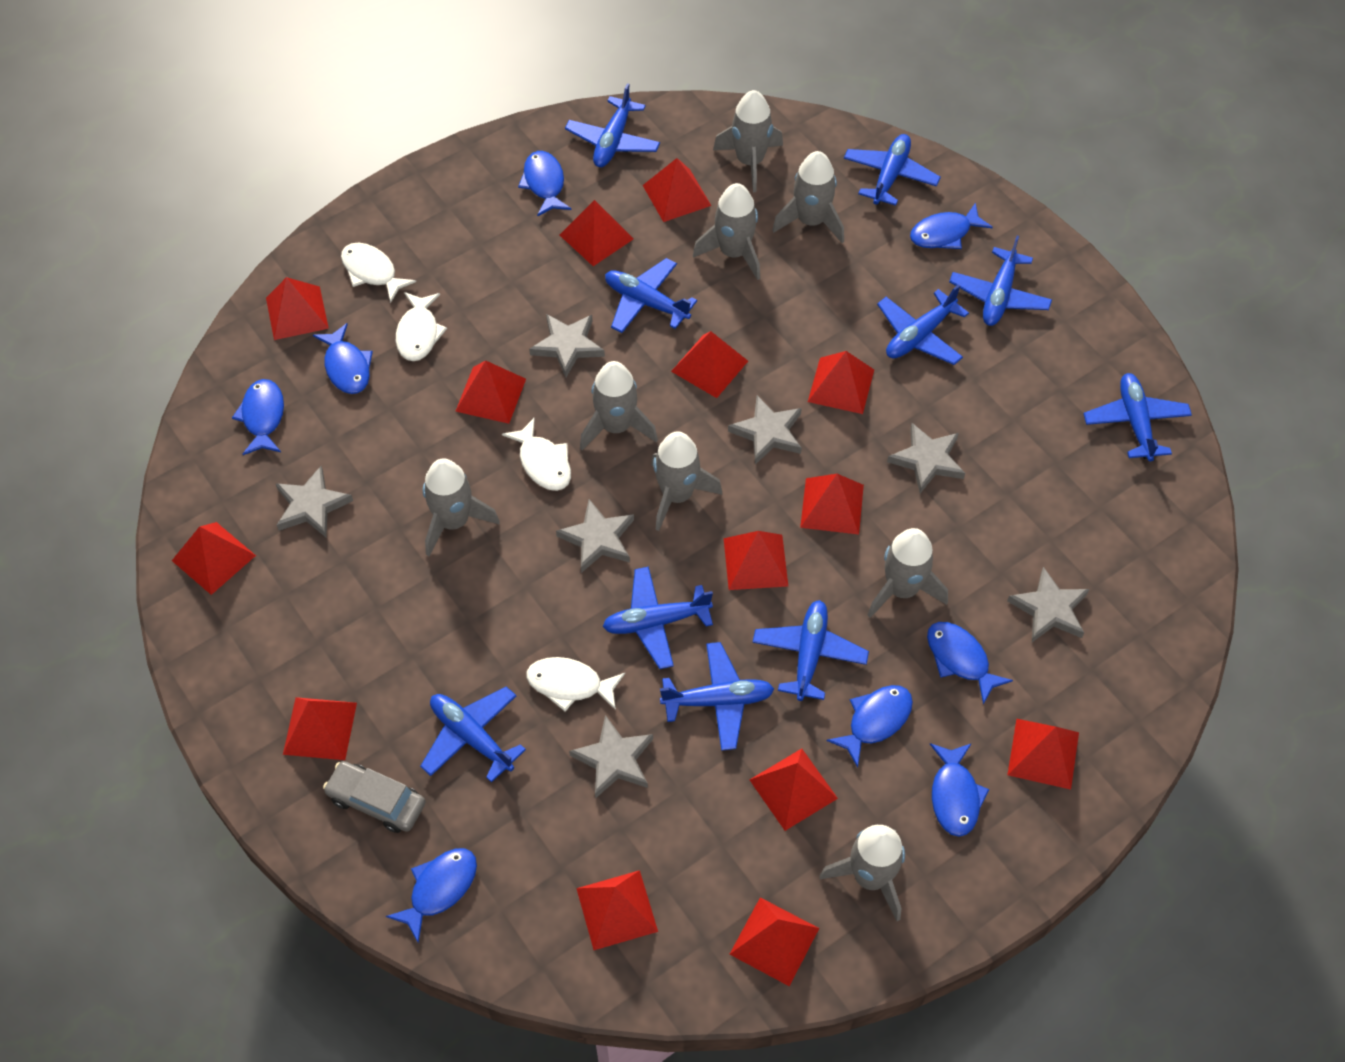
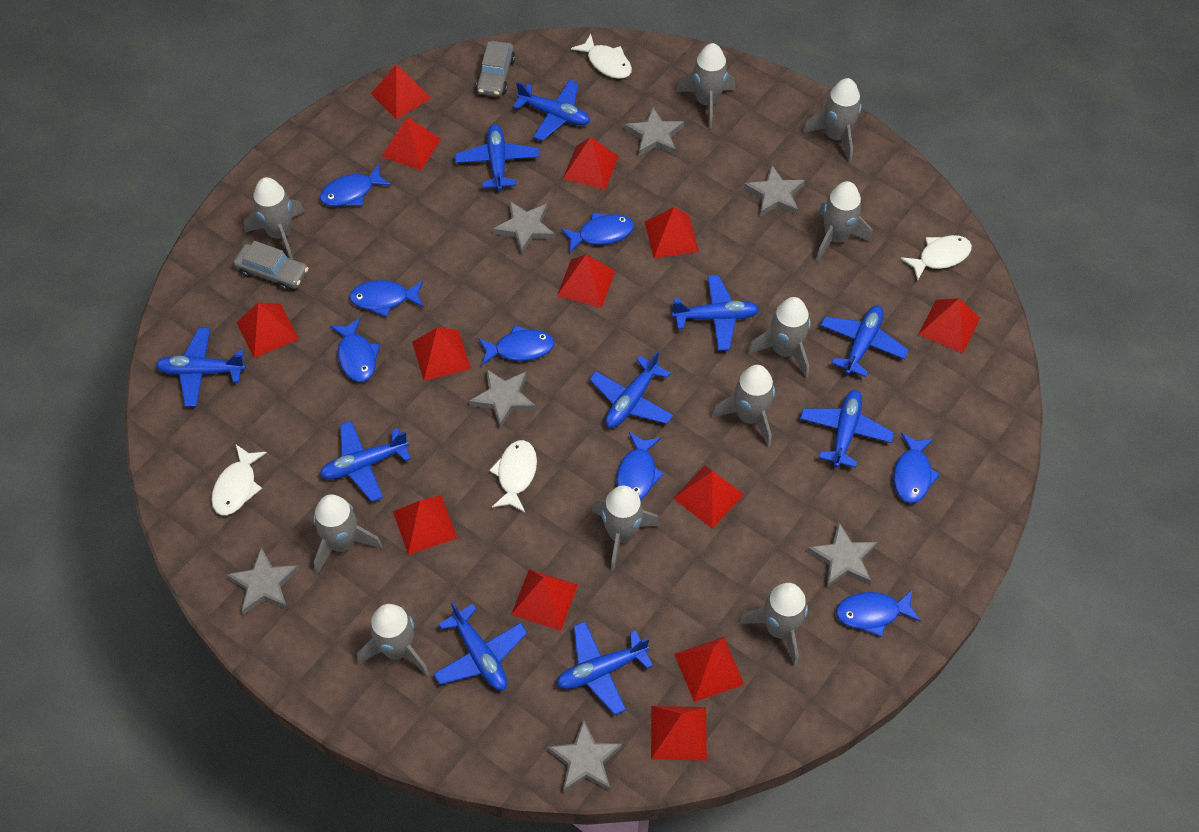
grey car: [323,761,426,833] = 1 -> [234,241,308,291] [476,41,515,97] = 2
grey rocket: [423,458,500,556] [580,361,658,450] [651,431,722,531] [693,183,760,280] [713,90,783,192] [772,151,844,243] [820,825,905,921] [867,528,948,618] = 8 -> [244,177,305,259] [313,494,383,574] [357,604,429,676] [592,485,660,571] [676,43,736,129] [711,365,775,447] [738,583,808,667] [747,297,811,378] [802,78,862,162] [816,181,872,262] = 10
red pyramid: [172,522,256,595] [266,277,329,340] [283,697,357,760] [455,360,526,424] [560,200,634,266] [576,870,658,950] [643,158,711,222] [671,331,748,398] [724,531,788,590] [730,897,819,986] [750,749,838,831] [800,474,864,534] [808,351,874,414] [1008,719,1079,790] = 14 -> [236,302,299,358] [371,65,431,120] [381,117,441,171] [393,495,457,555] [412,327,471,381] [511,569,578,631] [557,255,615,308] [563,137,619,190] [645,207,699,258] [651,706,707,761] [673,465,744,529] [674,637,745,702] [918,298,980,354] = 13

